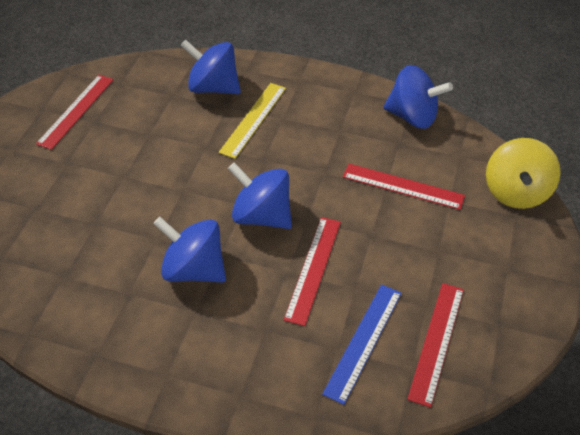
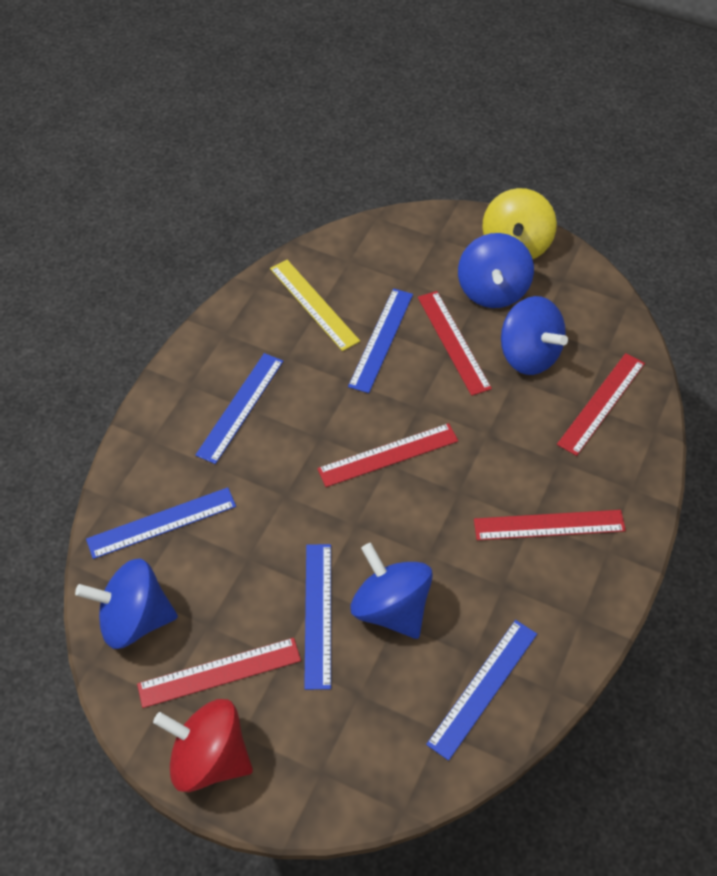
blue ruler: [322,285,402,405] = 1 -> [86,487,236,559] [195,353,283,464] [304,544,331,690] [348,288,413,393] [426,620,537,761] = 5
red ruler: [36,75,114,150] [284,217,341,326] [343,164,465,210] [407,283,464,408] = 4 -> [137,638,301,708] [317,423,458,487] [418,291,492,396] [474,510,626,540] [557,353,645,456] = 5
red spinning top: none = 0 -> [153,699,253,792] = 1

